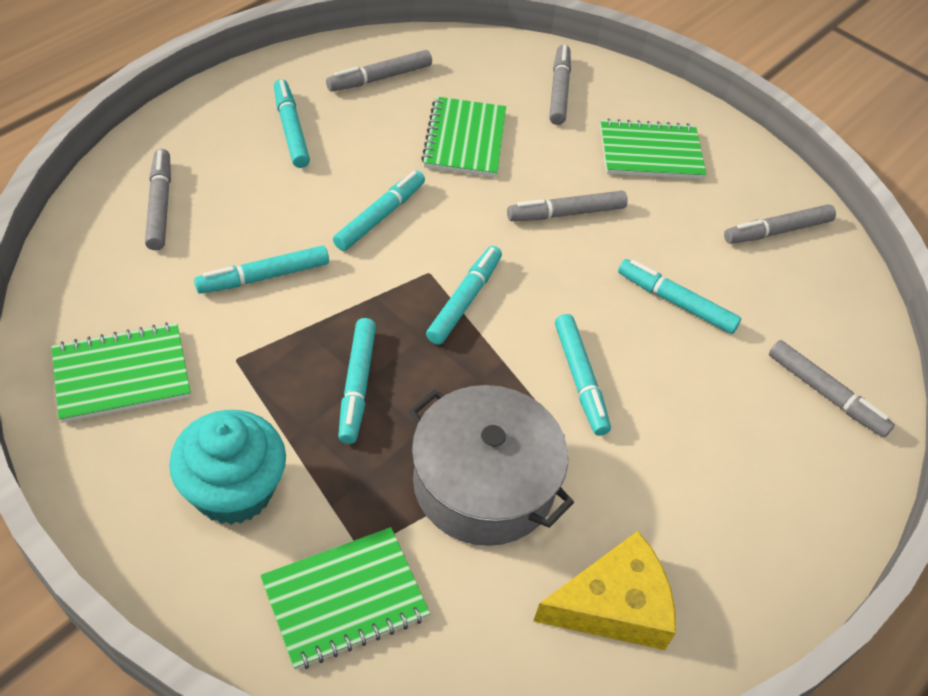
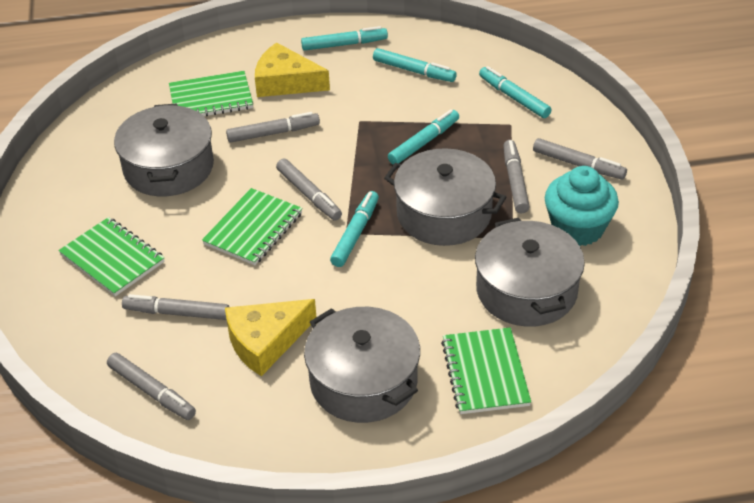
grey pot: [409,385,574,546] = 1 -> [114,103,214,196] [304,307,420,423] [384,148,506,246] [475,218,585,327] = 4
turquoise marker: [194,246,329,294] [274,79,310,168] [333,171,425,251] [338,318,376,444] [426,246,502,345] [555,314,611,436] [618,259,741,334] = 7 -> [301,26,388,51] [330,191,379,267] [373,48,457,82] [388,109,459,165] [479,66,551,118] = 5
yellow cheese: [533,531,676,650] = 1 -> [225,299,316,376] [255,42,330,97] = 2

